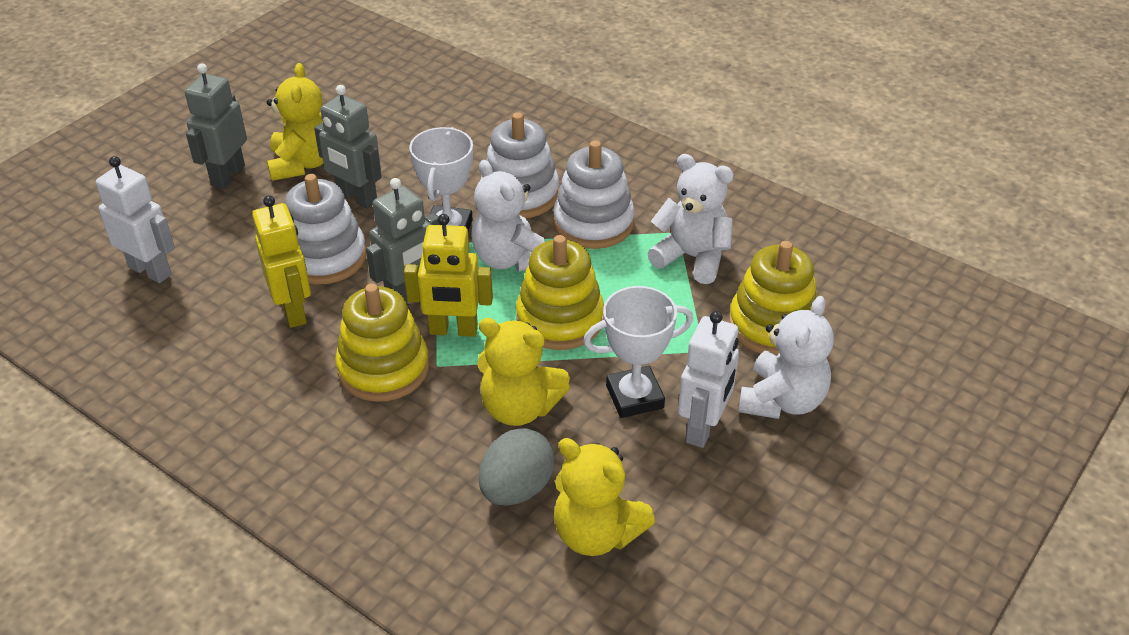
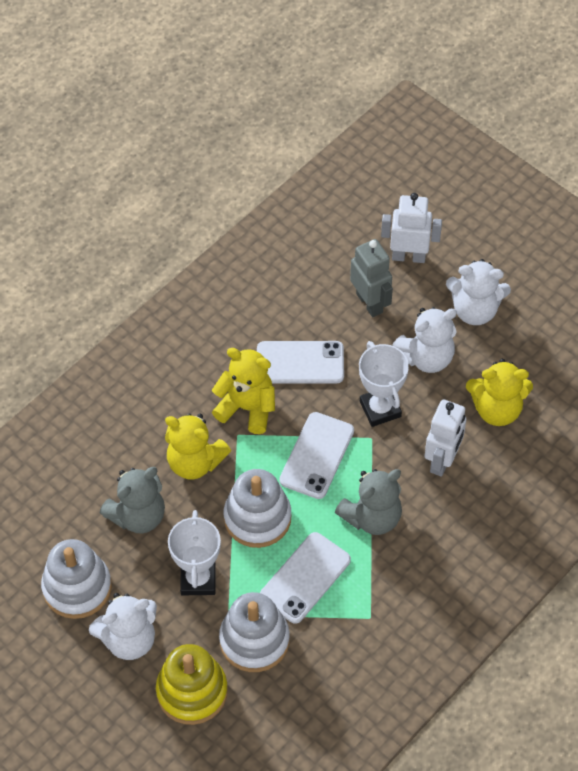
grey egg: [479,428,555,506] = 1 -> none = 0
grey robot: [185,64,247,189] [314,85,381,209] [366,178,440,302] = 3 -> [350,239,393,317] = 1
grey teddy bear: none = 0 -> [100,467,165,533] [335,469,402,535] = 2
white phone: none = 0 -> [257,341,344,384] [260,532,351,624] [279,412,354,499] = 3
yellow robot: [252,195,311,328] [404,214,493,337] = 2 -> none = 0
yellow stacking toy: [335,283,429,402] [516,235,604,350] [729,241,817,355] = 3 -> [156,644,228,725] = 1

